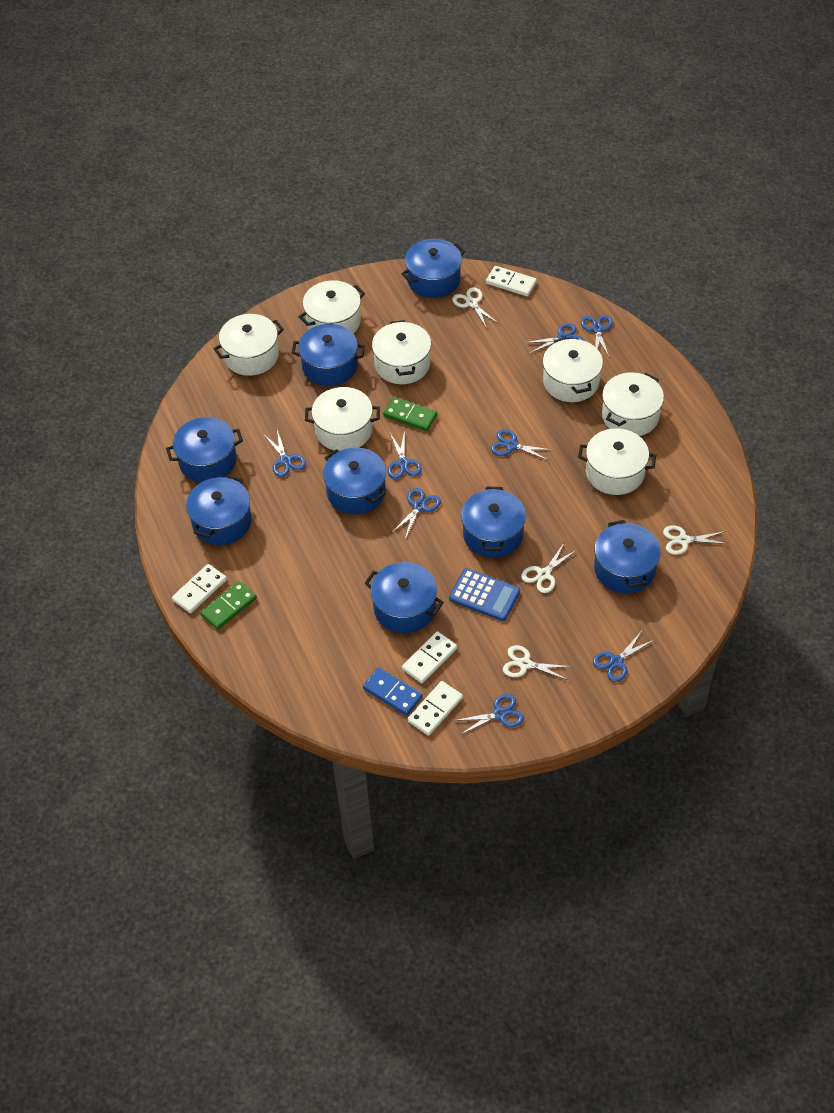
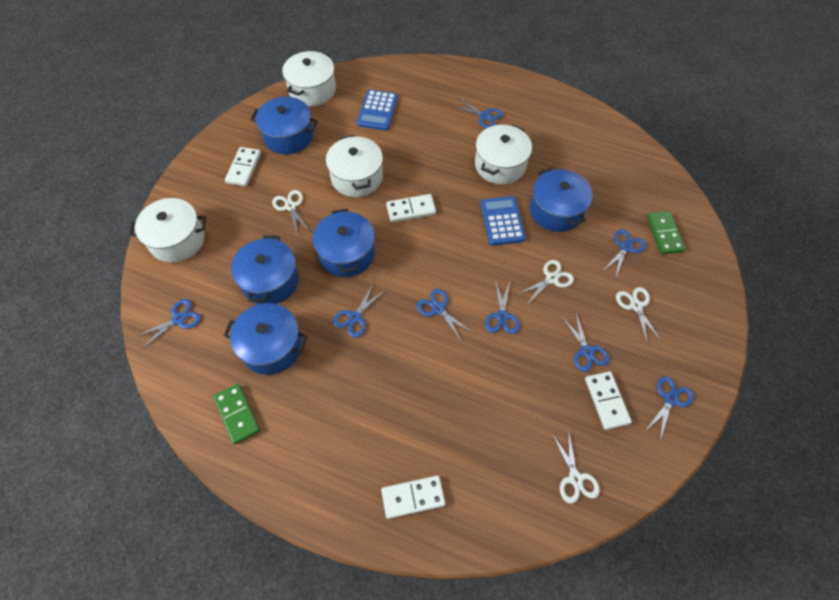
blue calculator: [449,568,520,621] = 1 -> [357,90,398,131] [480,196,526,246] = 2
blue domino: [363,667,423,716] = 1 -> none = 0
blue pot: [166,417,243,482] [186,475,252,545] [292,324,365,386] [323,448,386,514] [365,562,444,633] [401,239,465,298] [461,487,526,558] [594,520,661,593] = 8 -> [224,303,307,375] [231,235,299,304] [250,96,318,154] [313,209,375,277] [530,167,592,232] = 5
white pot: [213,314,284,376] [299,280,365,334] [305,387,380,451] [372,320,431,384] [543,337,603,402] [578,428,656,495] [602,372,664,436] = 7 -> [129,198,206,263] [282,51,336,106] [326,135,383,197] [475,124,532,184] = 4

